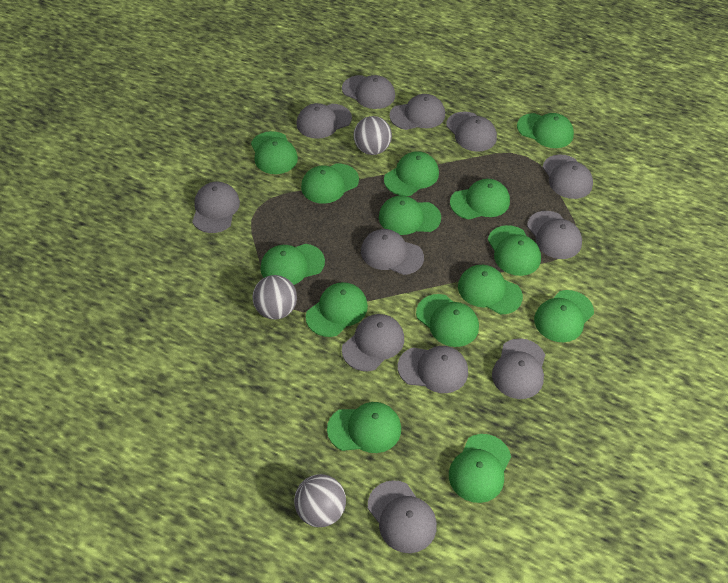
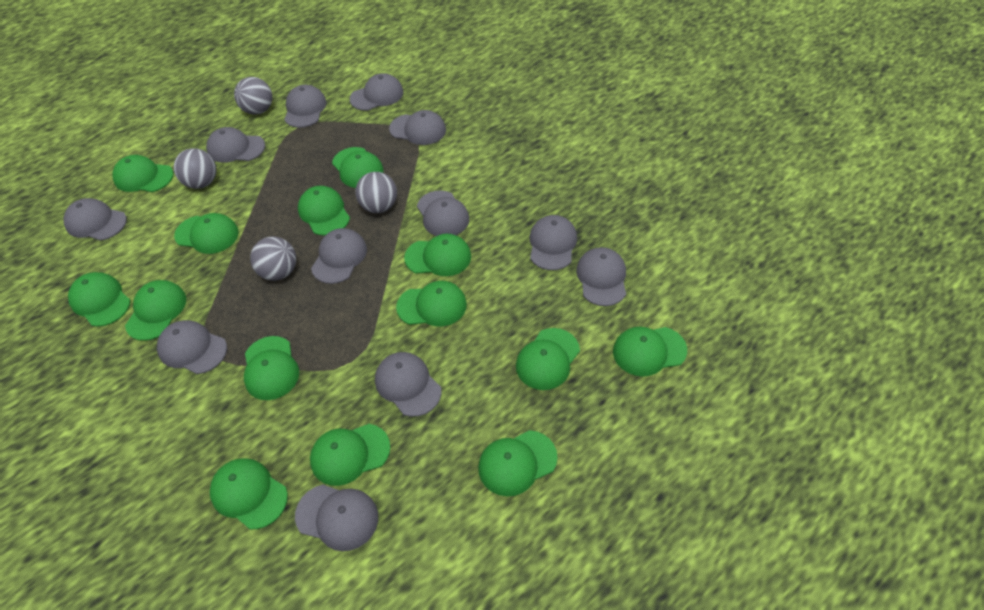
grey ball: [252,275,297,320] [294,474,346,527] [354,116,392,155] = 3 -> [174,148,216,189] [234,77,272,115] [250,236,296,281] [356,172,397,213] = 4

